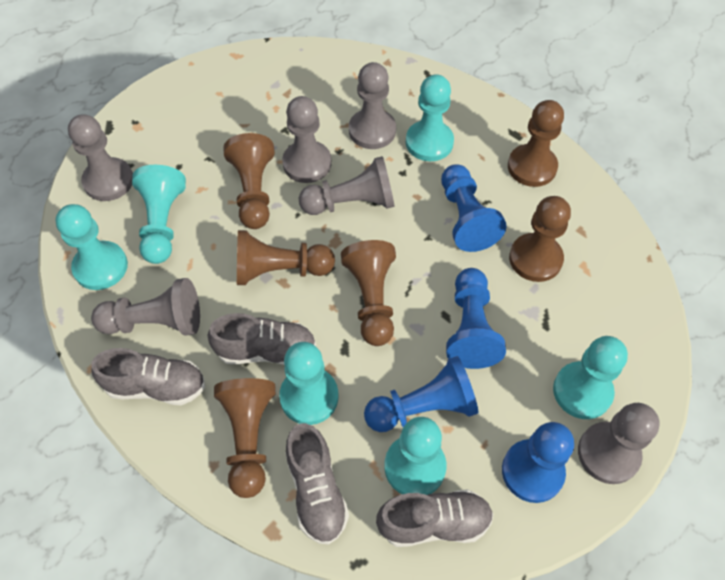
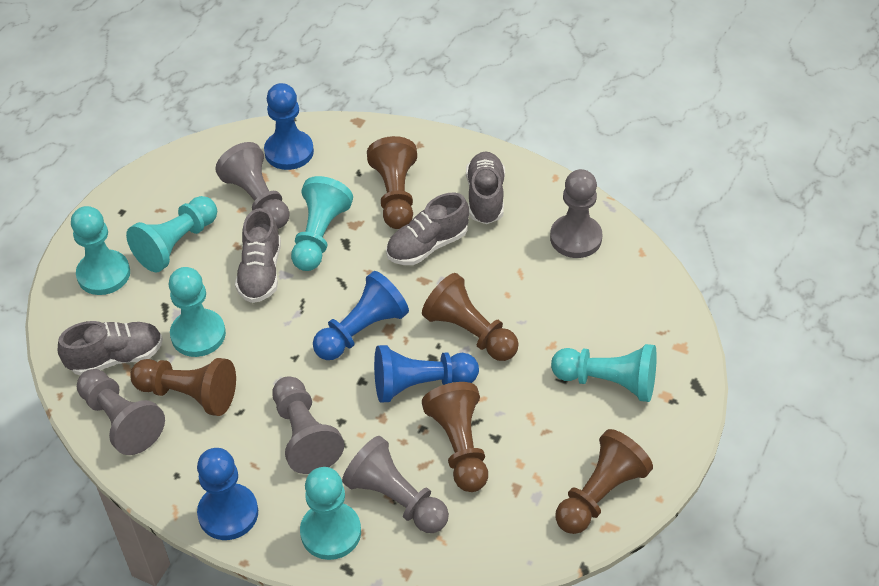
brown pawn: [214,378,276,498] [223,133,275,229] [237,230,335,285] [341,240,396,346] [508,100,564,187] [509,196,571,282] = 6 -> [130,358,236,416] [367,136,417,229] [422,273,519,361] [422,382,488,492] [555,429,653,534] = 5
grey pawn: [68,114,133,201] [91,278,200,335] [282,96,332,183] [299,156,395,215] [349,62,396,149] [578,403,660,484] = 6 -> [77,369,165,455] [215,142,290,229] [272,376,344,474] [342,436,449,533] [550,169,602,258] = 5

